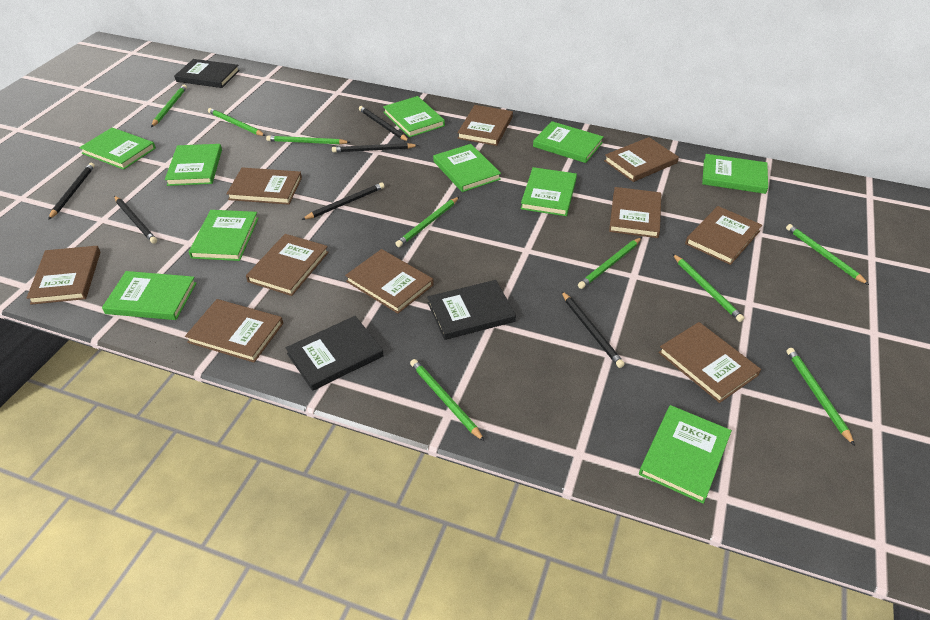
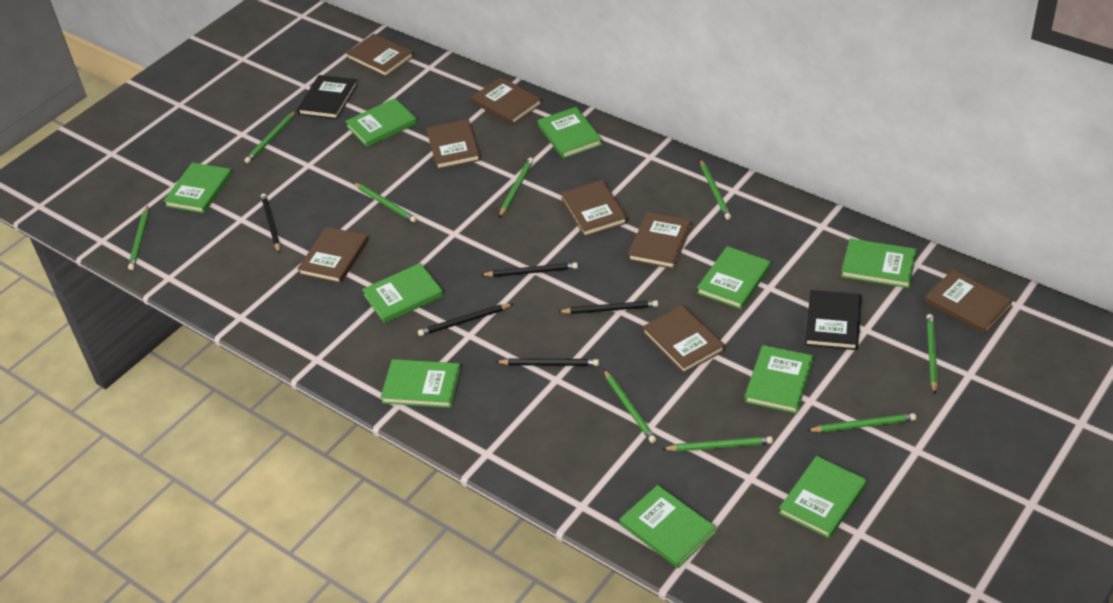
black book: [174,59,240,88] [286,316,383,391] [427,280,516,340] = 3 -> [297,75,358,119] [805,290,862,350] = 2
black pencil: [48,163,95,220] [114,196,157,244] [302,182,385,220] [332,143,419,153] [359,106,409,141] [562,291,625,368] = 6 -> [261,193,280,253] [418,304,513,336] [481,262,578,277] [496,358,599,366] [558,300,658,314] = 5
brown book: [27,246,101,305] [185,299,283,362] [227,167,302,205] [246,234,329,296] [345,249,434,314] [457,105,513,146] [604,137,679,182] [609,187,661,238] [658,322,761,403] [685,206,762,265] = 10 -> [297,227,368,284] [346,34,414,77] [426,119,481,169] [471,77,542,125] [561,180,627,237] [627,212,692,269] [642,305,725,374] [925,269,1014,334] = 8

